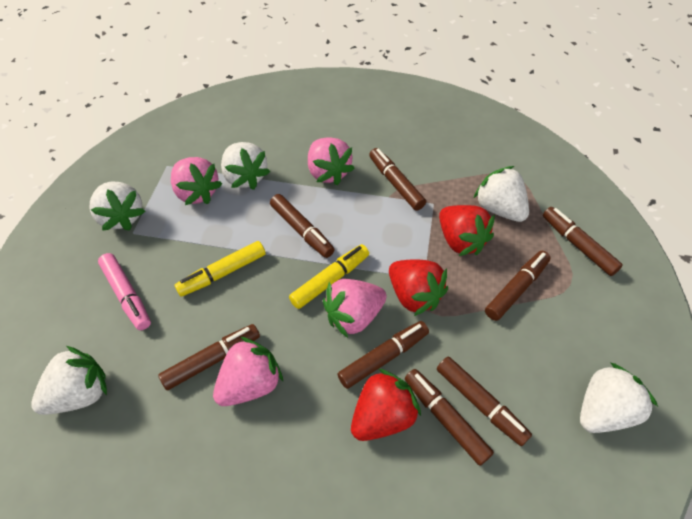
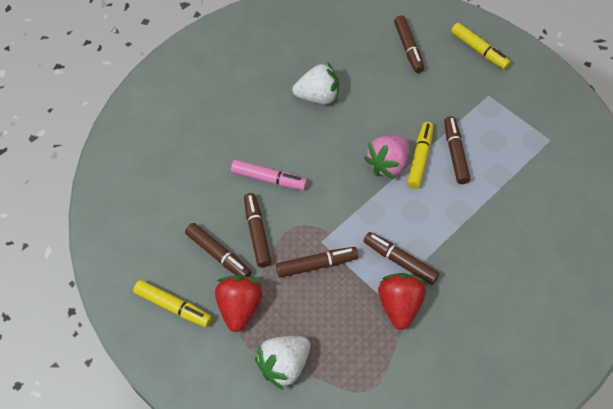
brown marker: [158,324,260,390] [270,194,335,258] [337,321,429,389] [369,148,426,211] [405,369,494,466] [437,357,532,446] [485,251,551,321] [543,207,623,276] = 8 -> [185,223,252,277] [244,193,272,267] [276,247,358,278] [364,232,440,285] [394,16,424,73] [444,116,471,184] = 6
pink strawberry: [171,157,222,205] [213,337,283,406] [308,137,355,185] [323,279,387,338] = 4 -> [364,136,409,179] = 1
red strawberry: [351,369,421,441] [389,259,448,316] [439,205,495,256] = 3 -> [215,275,262,332] [378,273,426,330] = 2
white strawberry: [31,346,107,415] [89,182,145,231] [221,142,270,190] [474,166,529,222] [580,362,658,433] = 5 -> [255,336,310,390] [292,63,339,104] = 2
yellow marker: [175,241,266,297] [289,244,369,309] = 2 -> [133,280,212,327] [407,122,434,189] [451,23,511,69] = 3

